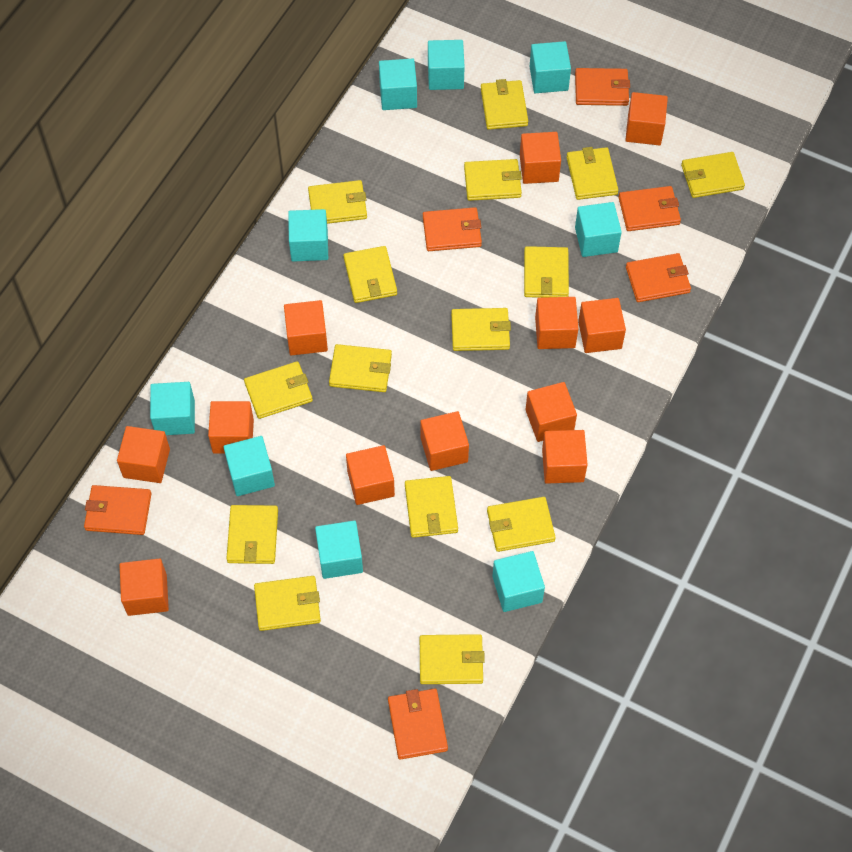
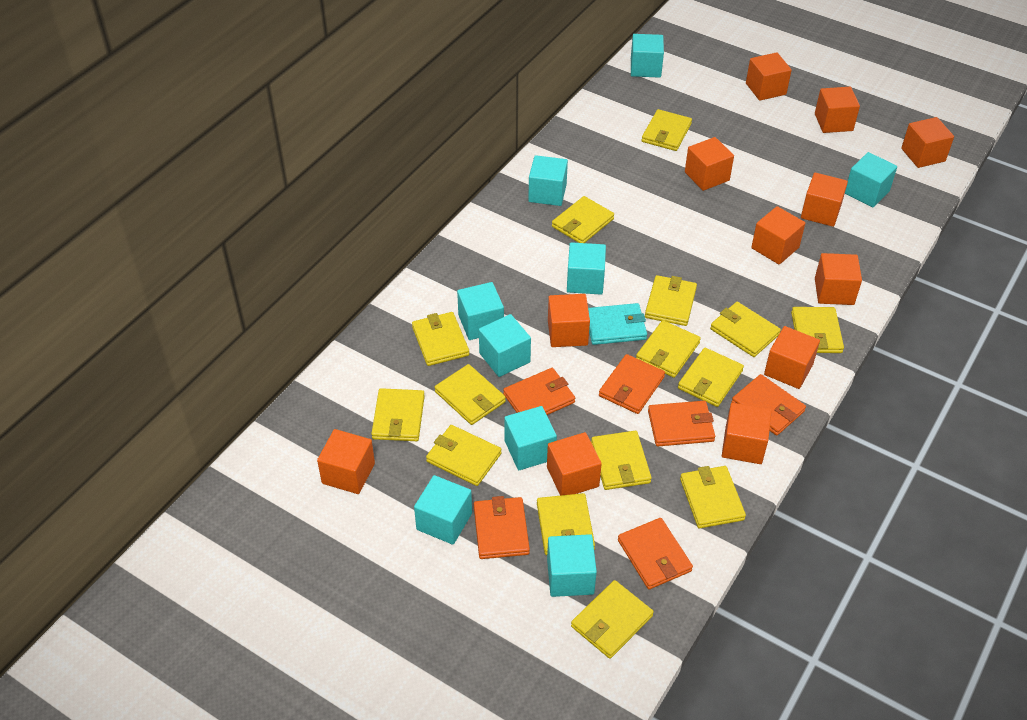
turquoise wallet: none = 0 -> [588,303,647,345] = 1

